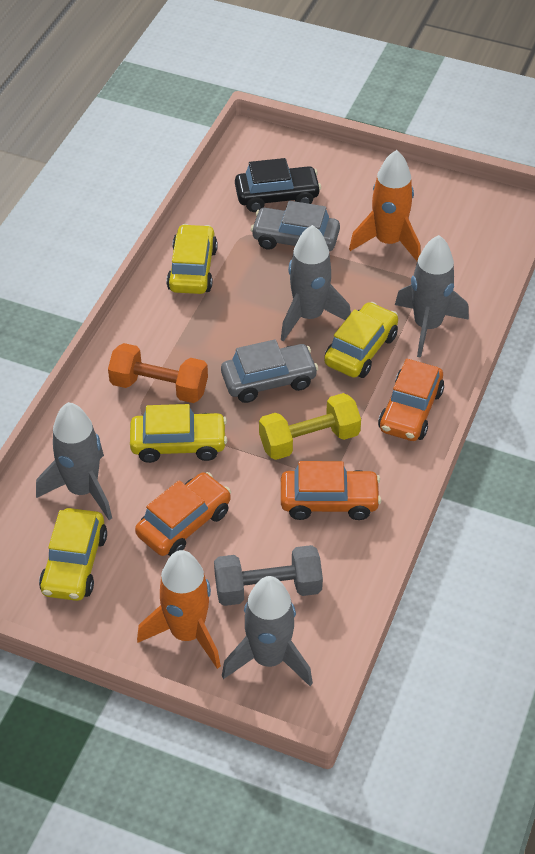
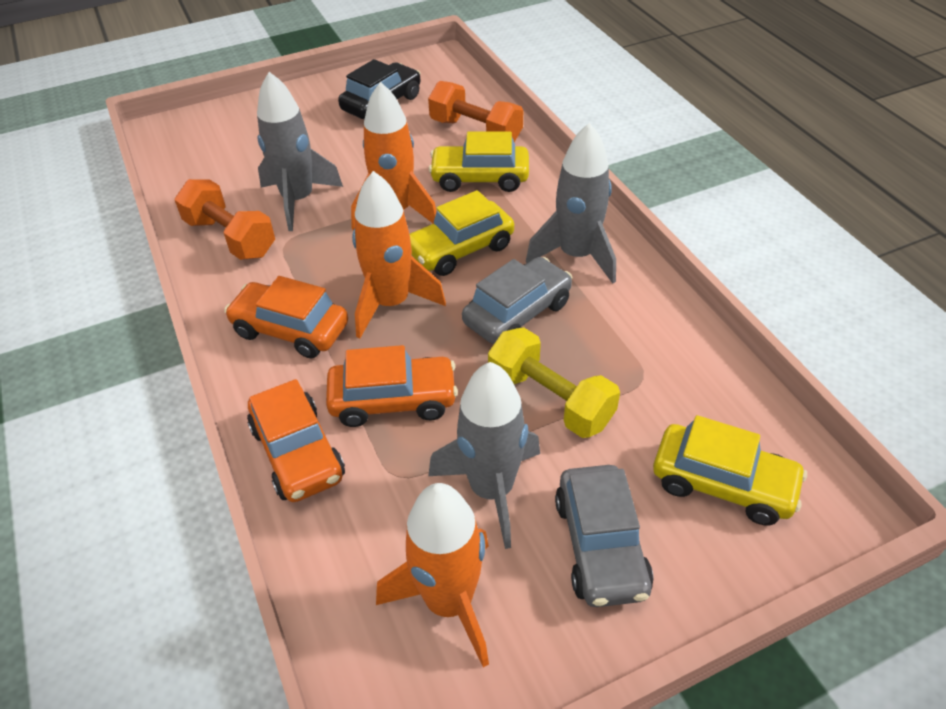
grey dumbbell: [214,545,323,606] = 1 -> none = 0
grey rocket: [36,402,112,520] [222,576,313,686] [281,225,351,342] [395,235,469,358] = 4 -> [257,72,343,231] [428,362,540,549] [526,123,616,284] = 3
orange dumbbell: [108,343,208,403] = 1 -> [175,179,275,260] [428,81,523,142] = 2
orange rocket: [137,550,221,669] [349,150,421,261] = 2 -> [351,82,437,231] [352,171,446,338] [376,483,489,667] = 3
yellow car: [39,508,107,601] [130,404,227,463] [166,224,218,294] [324,302,398,378] = 4 -> [409,190,514,276] [429,132,529,192] [653,415,807,525] = 3

